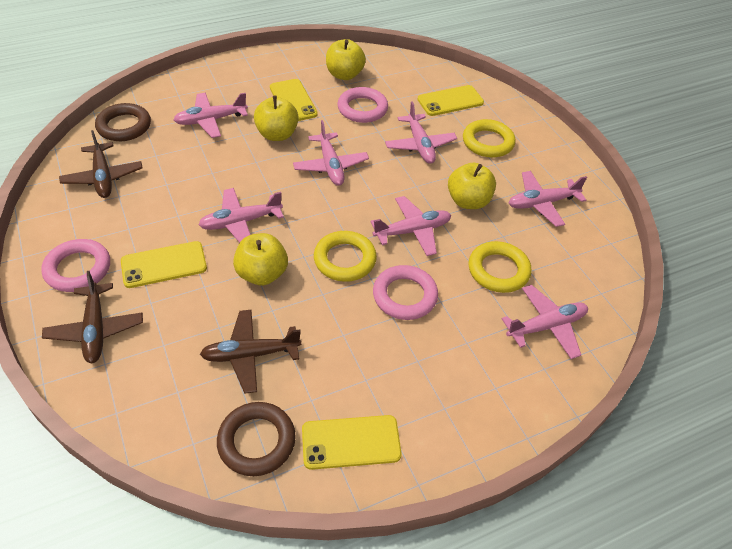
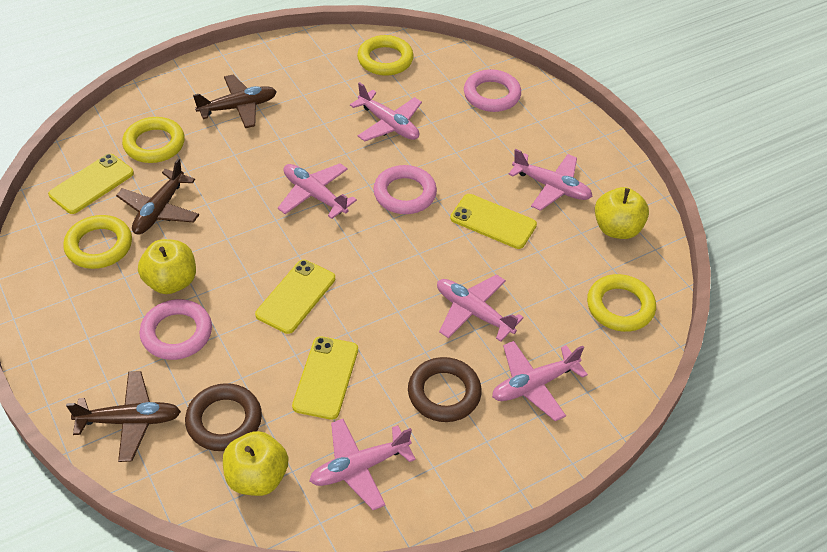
pink plane: [173,93,248,138] [198,188,284,243] [293,120,369,186] [370,196,451,256] [385,101,457,164] [502,285,588,359] [509,171,587,227] = 7 -> [278,163,357,219] [309,419,416,510] [350,82,422,141] [437,274,524,342] [492,341,588,421] [508,149,593,211] = 6
yellow apple: [233,233,288,285] [254,96,299,141] [326,39,366,80] [448,163,496,209] = 4 -> [138,239,196,294] [223,431,288,496] [595,187,649,239] = 3
yellow ring: [314,231,377,282] [463,119,516,158] [469,241,532,293] = 3 -> [63,215,132,269] [122,117,185,163] [357,35,414,76] [587,274,656,332] = 4

